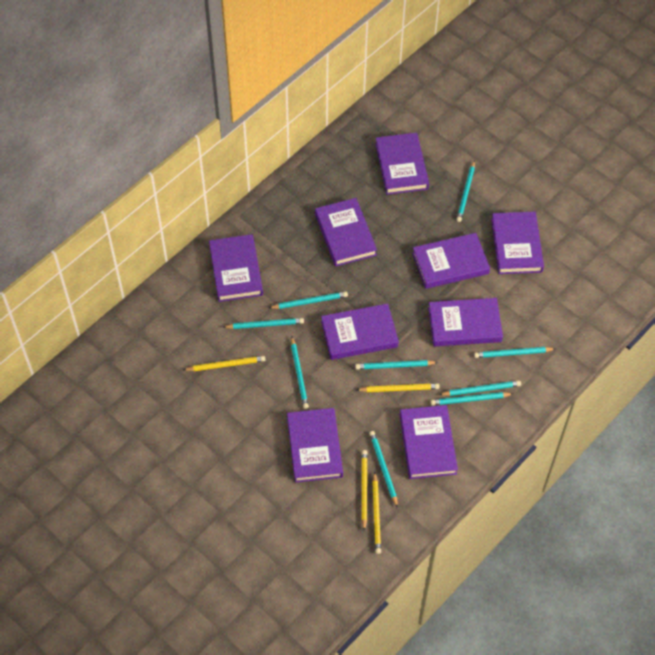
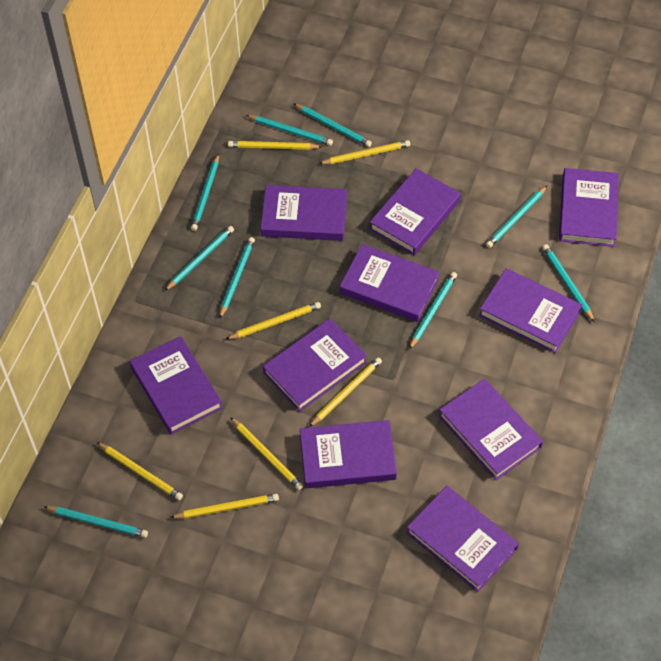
purple book: [209,234,263,302] [287,408,343,483] [315,198,377,267] [321,304,399,360] [375,133,429,195] [400,405,458,479] [412,233,490,289] [428,298,503,346] [491,212,544,274] = 9 -> [130,336,222,434] [260,185,347,241] [263,318,367,412] [300,420,397,488] [340,244,440,322] [369,168,461,255] [406,486,519,592] [439,379,543,480] [479,268,582,353] [559,168,619,247] = 10
yellow pencil: [184,356,265,371] [357,383,440,392] [361,450,368,531] [372,472,381,554] = 4 -> [97,442,183,500] [170,494,279,519] [226,302,321,339] [228,141,322,150] [230,417,303,490] [309,357,382,427] [318,140,410,164] = 7

